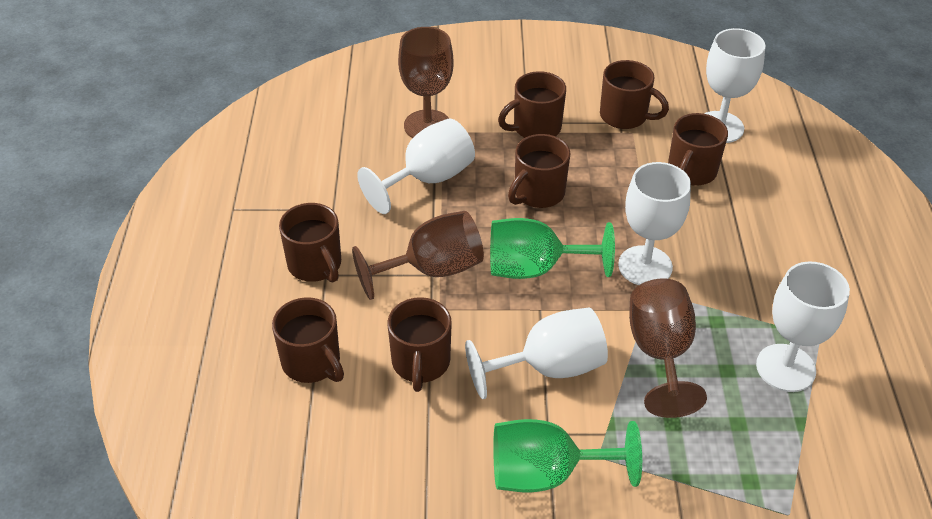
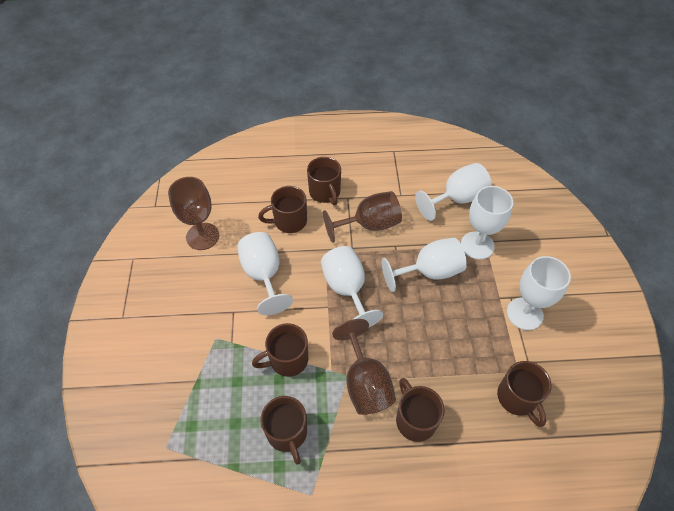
brown mug: [272,297,344,383] [279,203,341,282] [387,297,452,392] [498,71,566,138] [508,134,571,208] [600,60,669,129] [668,113,728,186] = 7 -> [252,323,308,377] [258,186,307,233] [260,396,307,465] [307,157,341,205] [396,378,445,442] [497,361,551,427] = 6
green goblet: [490,218,615,279] [493,419,642,492] = 2 -> none = 0
white goblet: [357,118,475,214] [465,308,608,399] [618,162,691,285] [704,28,766,143] [756,262,850,392] = 5 -> [237,232,293,315] [321,246,383,327] [381,238,467,292] [415,163,492,221] [461,186,513,259] [507,256,571,330] = 6

